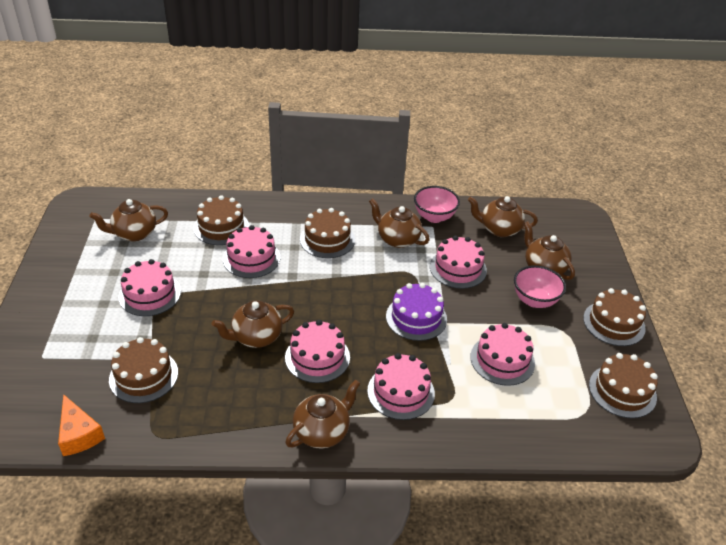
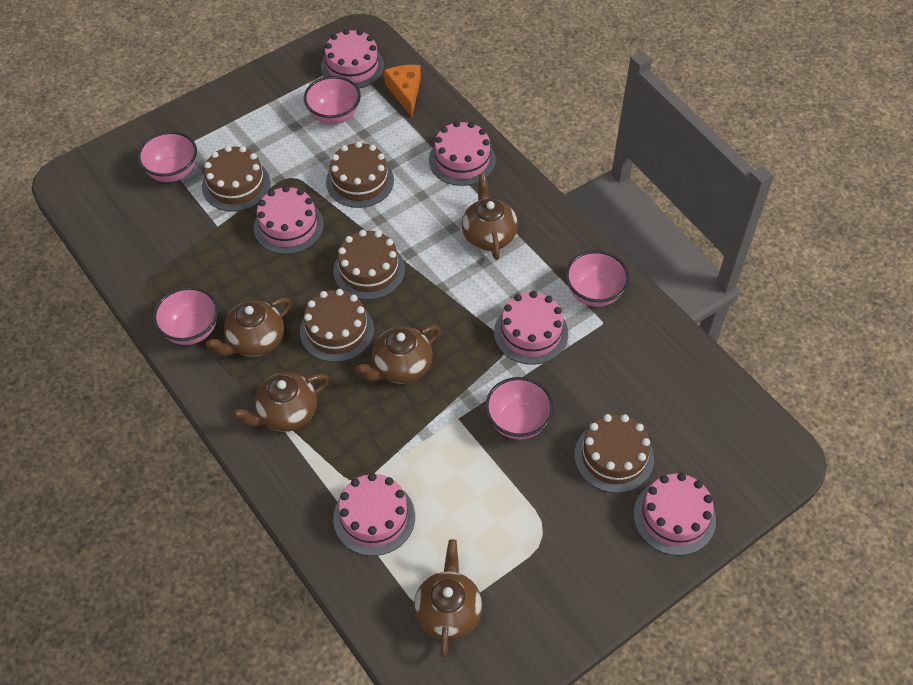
brown teapot: [89,199,168,241] [212,300,294,348] [285,380,360,449] [369,198,430,248] [468,196,538,237] [524,221,575,280] = 6 -> [206,297,291,357] [232,372,329,432] [356,325,440,384] [414,539,483,658] [462,173,518,260] = 5
pink bowl: [414,186,460,223] [514,265,566,308] = 2 -> [137,131,197,182] [153,287,218,345] [304,76,361,124] [485,377,554,440] [566,251,629,307] = 5
purple cake: [386,283,447,341] = 1 -> none = 0

